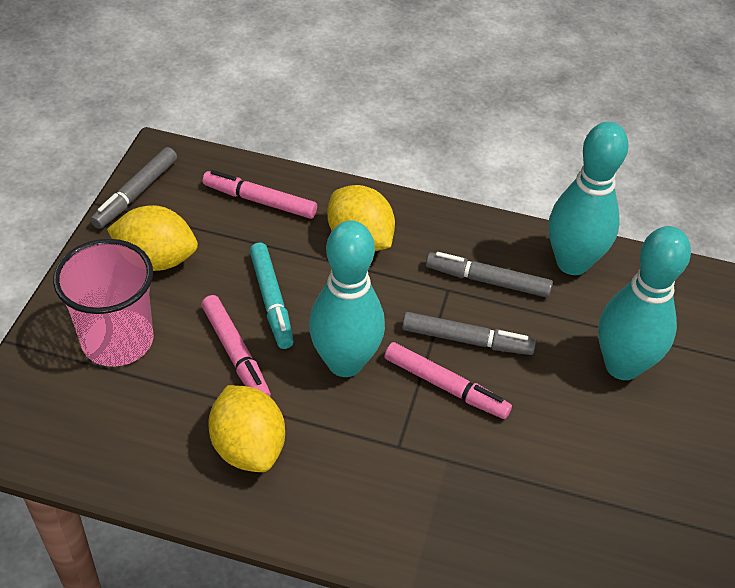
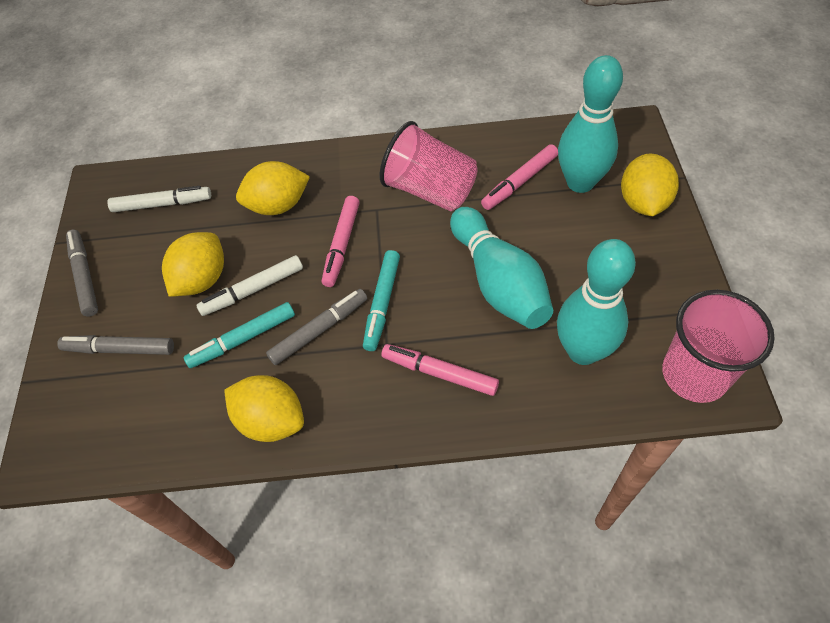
pink cup: [53,239,153,367] = 1 -> [380,121,478,211] [662,290,775,403] = 2
turquoise marker: [250,243,294,349] = 1 -> [184,302,295,368] [363,250,400,351] = 2
white marker: none = 0 -> [107,186,211,212] [196,255,303,316] = 2
yellow lemon: [107,205,198,271] [208,385,285,472] [327,185,395,251] = 3 -> [162,232,224,297] [224,375,304,442] [236,161,310,215] [621,153,679,216] = 4

